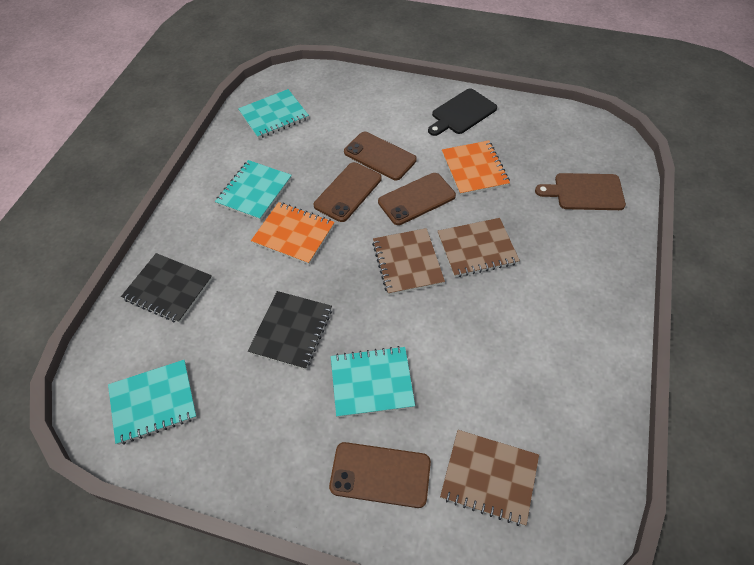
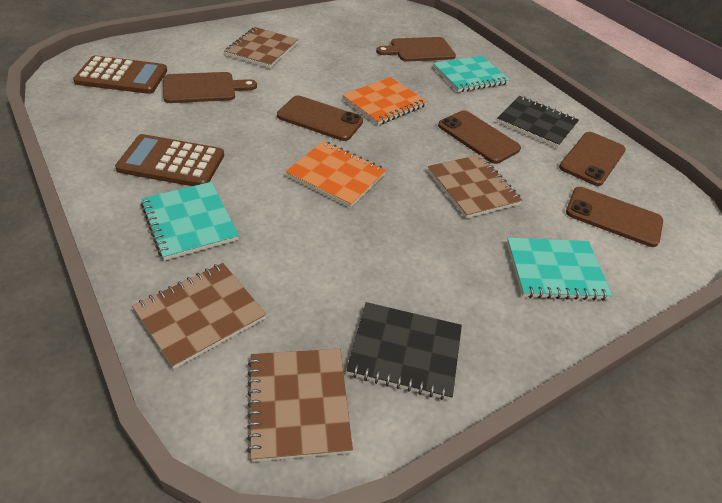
black cutting board: [428,88,497,136] = 1 -> none = 0
brown calculator: none = 0 -> [73,55,167,94] [115,134,224,186] = 2
brown cutting board: [535,173,626,210] = 1 -> [163,72,257,103] [376,37,456,62] = 2
brown notebook: [372,228,445,295] [438,218,520,277] [440,430,539,526] = 3 -> [132,263,266,369] [224,27,298,68] [247,349,353,462] [428,155,523,219] = 4
turquoise notebook: [108,360,197,445] [215,160,292,221] [238,89,309,139] [331,346,415,418] = 4 -> [140,182,239,261] [433,56,510,92] [507,238,612,301] = 3

